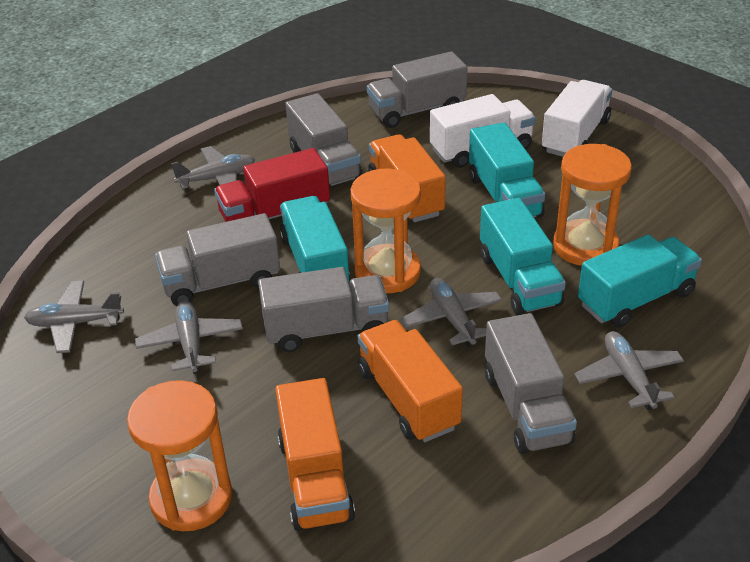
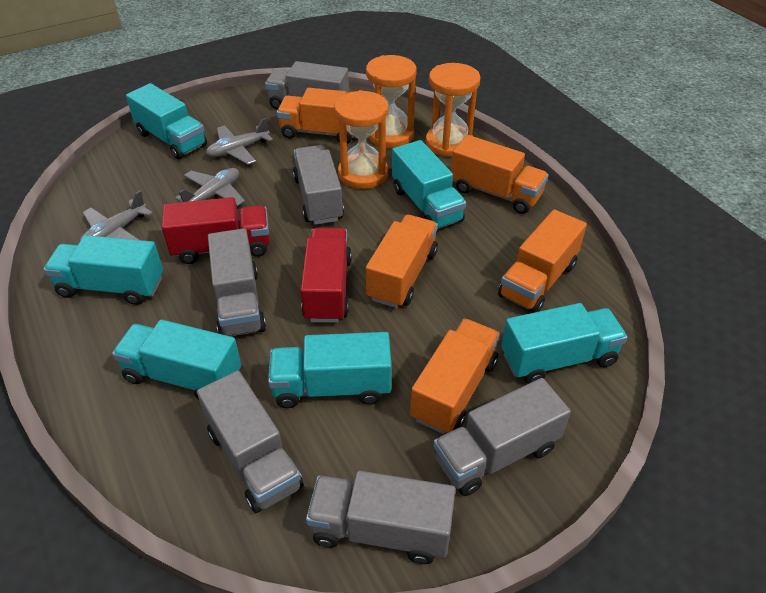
grey plane: [24,281,124,353] [135,300,243,374] [171,146,255,189] [401,278,502,347] [574,331,684,410] = 5 -> [80,191,153,241] [175,168,245,206] [206,118,273,165] = 3
grey truck: [155,213,280,306] [258,267,389,352] [285,93,362,187] [367,51,467,128] [485,313,577,454] = 5 -> [197,371,303,513] [208,228,266,336] [265,61,349,109] [293,145,344,225] [306,471,456,564] [433,378,571,496] = 6
orange truck: [276,378,355,531] [358,320,463,442] [368,134,446,222] = 3 -> [277,88,357,144] [366,215,438,308] [410,319,500,434] [451,135,549,214] [498,209,587,313] = 5
red truck: [214,148,330,222] = 1 -> [162,197,270,264] [301,228,352,323] = 2
turquoise truck: [280,196,350,282] [469,122,545,218] [480,198,566,315] [578,234,702,328] = 4 -> [44,235,163,305] [112,319,241,400] [126,83,207,159] [268,332,392,408] [392,140,466,229] [501,303,628,384] = 6
white truck: [430,94,536,168] [542,80,612,157] = 2 -> none = 0

